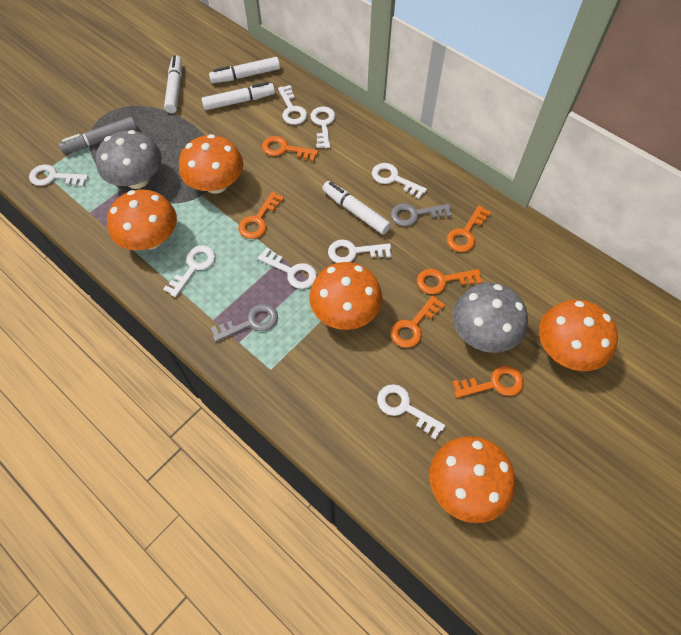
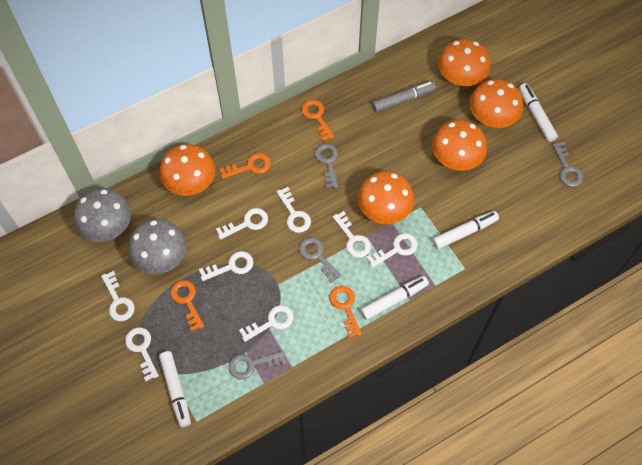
grey key: [211,304,278,342] [391,203,452,226] = 2 -> [229,351,286,379] [299,237,342,283] [315,143,338,189] [552,141,583,187] = 4
orange key: [238,192,284,239] [262,136,318,161] [391,295,445,348] [417,269,482,294] [447,205,491,252] [452,366,524,398] = 6 -> [171,280,204,331] [219,153,271,179] [301,100,334,142] [330,286,362,338] = 4

